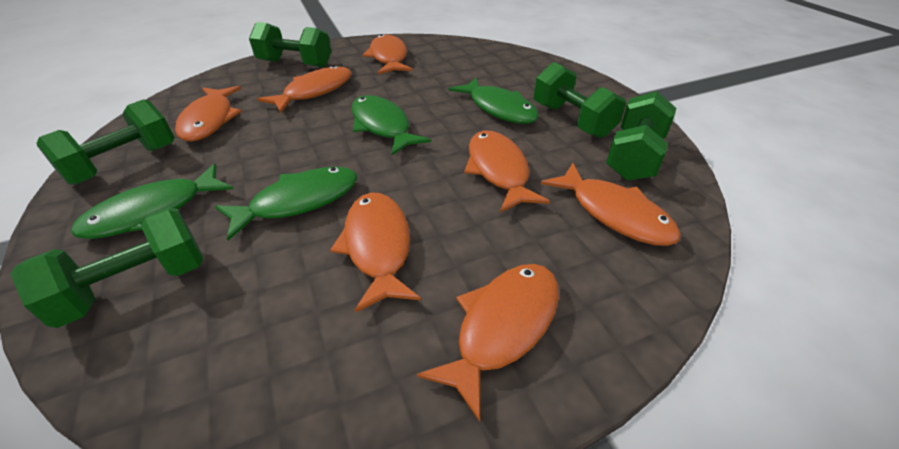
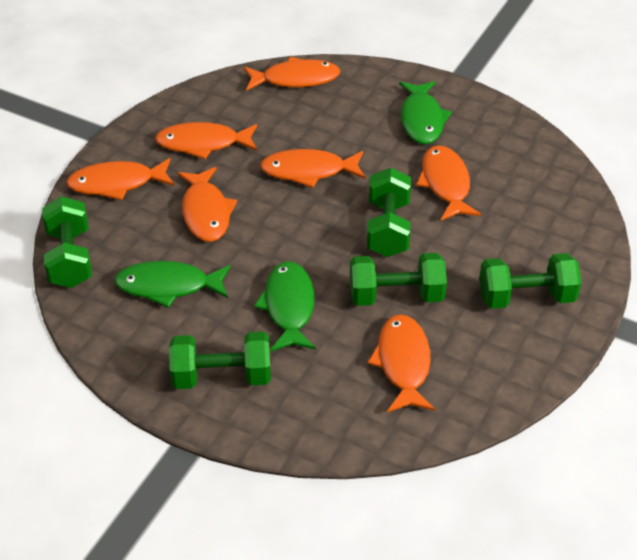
green fish: [71,164,233,239] [215,167,357,241] [351,95,431,155] [448,78,539,124] = 4 -> [114,261,231,308] [254,261,316,352] [399,81,452,144] = 3

